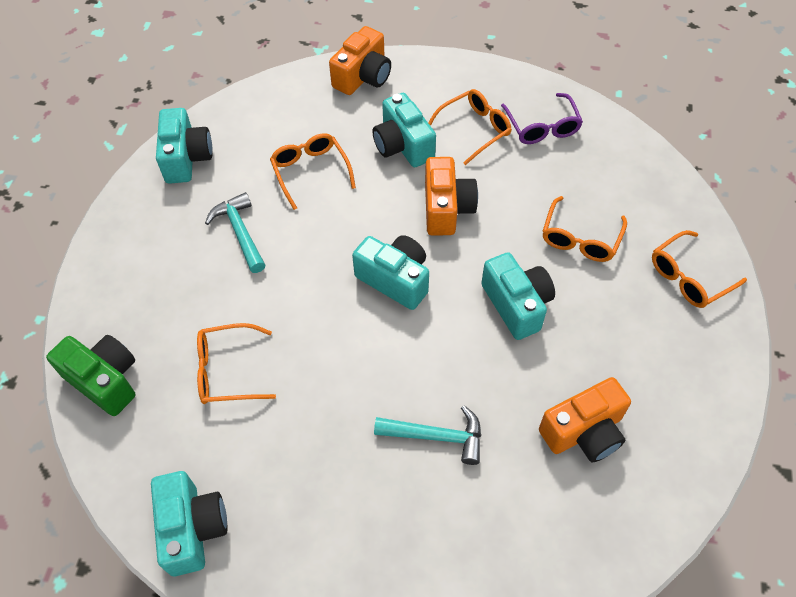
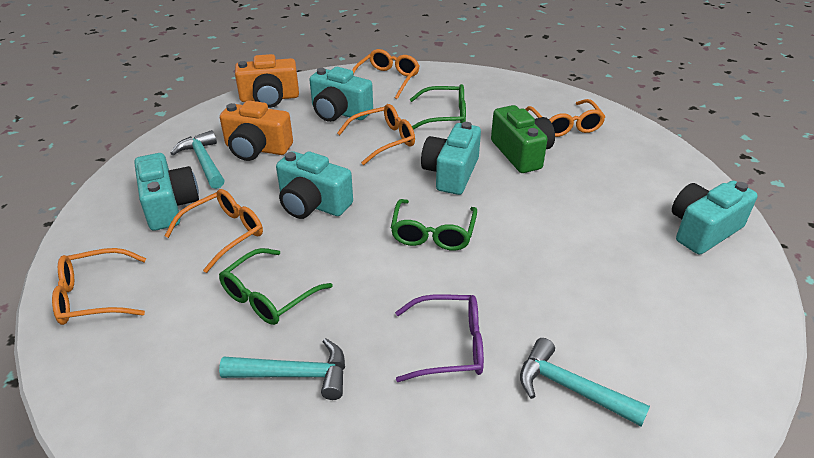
green glasses: none = 0 -> [219,248,333,325] [391,199,477,251] [410,84,466,130] = 3
orange camera: [329,26,391,95] [425,157,478,236] [539,377,631,462] = 3 -> [220,100,293,161] [235,54,299,108] = 2
turquoise hammer: [205,192,265,273] [374,405,481,465] = 2 -> [170,130,225,189] [219,338,345,400] [520,338,650,427] = 3

